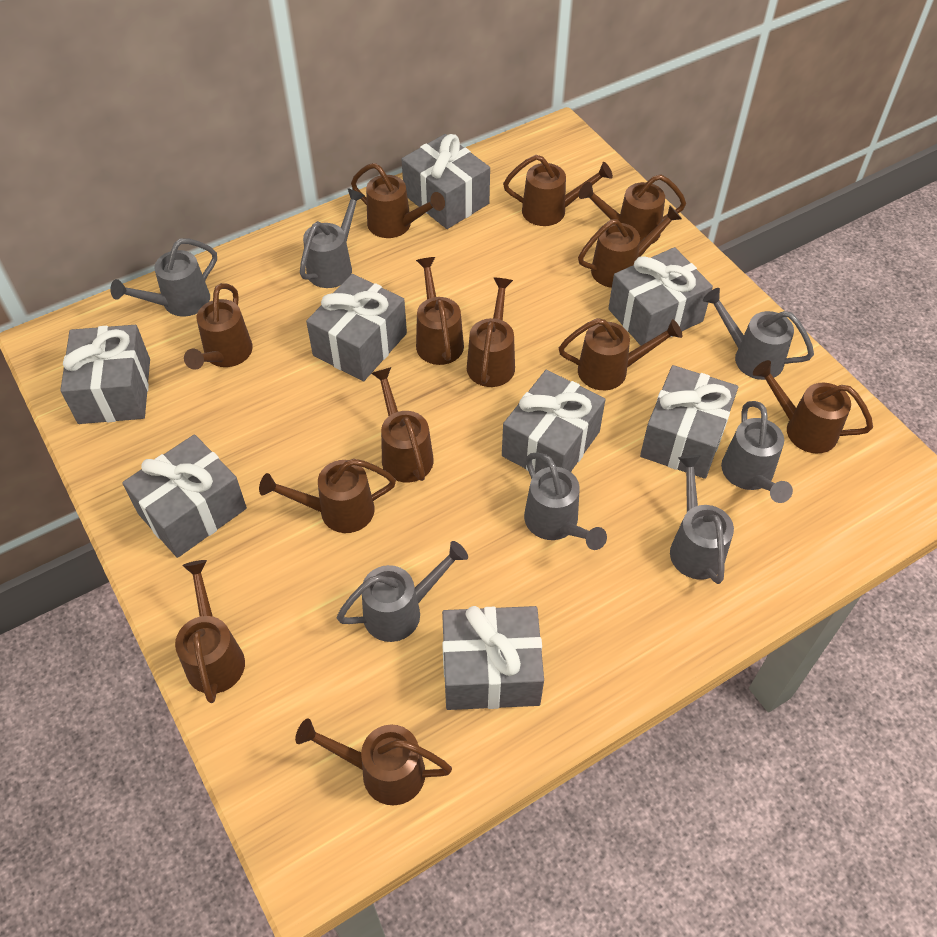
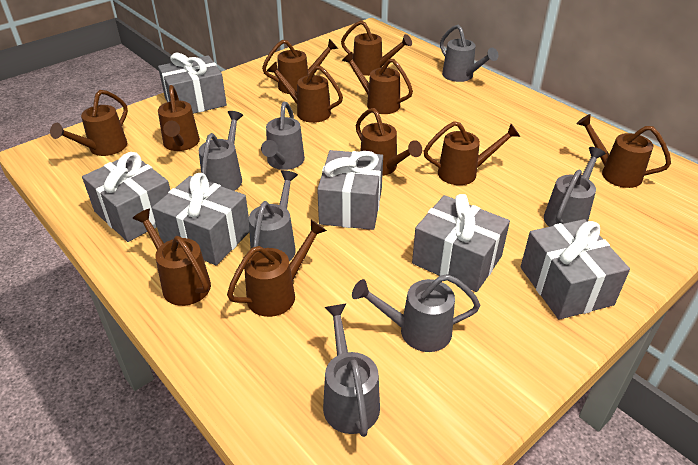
brown watering can: [175,560,245,703] [184,283,253,370] [259,459,396,533] [295,718,452,805] [351,163,445,238] [371,367,434,483] [416,257,464,365] [467,278,515,387] [503,155,613,226] [559,318,683,390] [578,206,682,288] [579,174,686,244] [753,360,873,454] = 13 -> [50,90,128,156] [132,209,211,306] [158,85,200,151] [227,220,327,317] [262,39,338,94] [267,62,343,123] [341,21,412,76] [342,52,413,114] [356,108,422,176] [423,121,520,185] [576,114,671,188] = 11
grey gift: [60,325,150,424] [122,434,247,558] [306,274,407,381] [401,134,490,229] [442,606,544,710] [502,370,605,473] [608,247,713,346] [640,365,738,479] = 8 -> [82,152,170,242] [152,173,249,265] [158,53,227,114] [317,150,383,230] [412,194,510,292] [521,219,630,320] = 6

